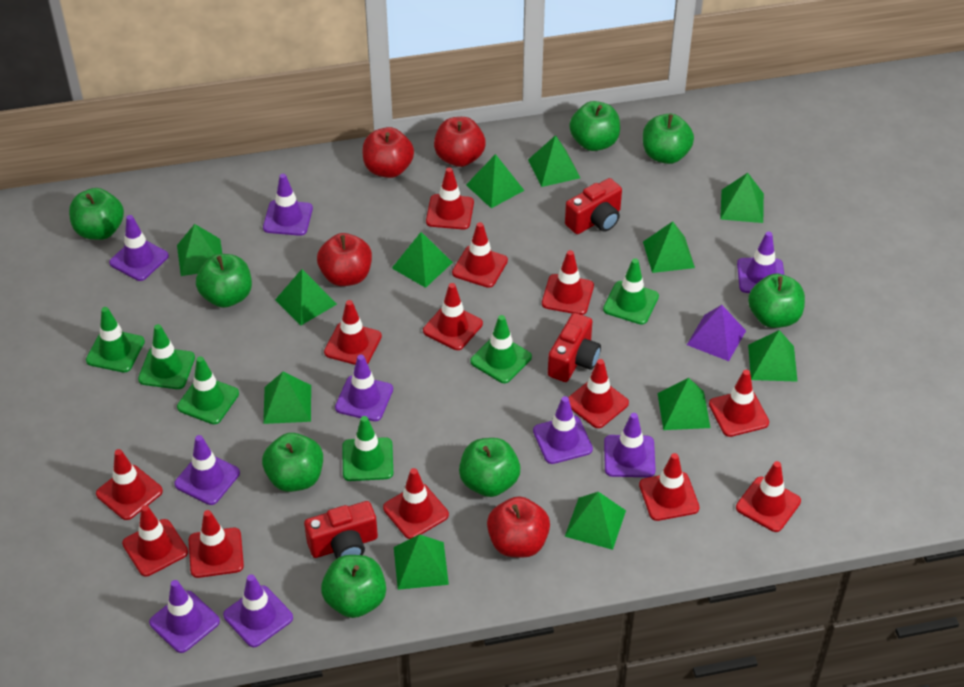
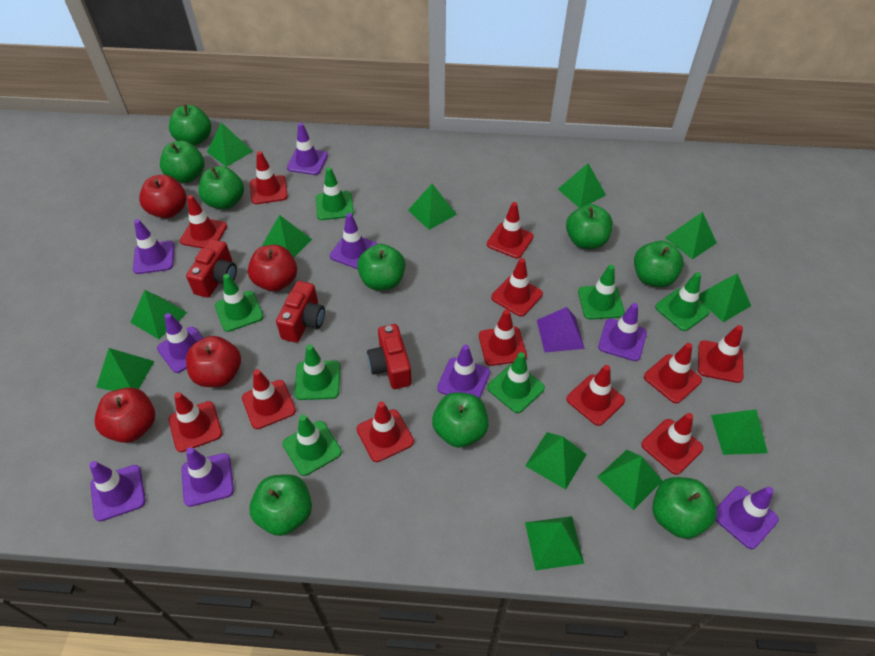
green apple: [69,188,124,240] [196,254,252,308] [262,433,323,492] [321,555,386,618] [459,438,520,497] [569,101,620,151] [643,114,694,164] [748,274,805,328] = 8 -> [160,141,204,183] [169,105,211,146] [199,166,244,209] [249,474,312,536] [357,244,406,290] [432,392,489,448] [566,204,613,249] [634,240,684,287] [653,477,717,539] = 9
green traffic cone: [86,307,145,372] [138,324,195,389] [177,356,239,424] [342,416,393,481] [470,315,532,383] [603,258,659,325] = 6 -> [215,274,264,332] [283,415,342,476] [294,345,340,400] [316,167,354,220] [487,352,545,413] [578,265,625,320] [655,272,710,331] = 7
red traffic cone: [96,449,163,520] [122,505,188,576] [189,510,244,578] [324,300,382,365] [383,468,449,539] [423,283,483,350] [426,168,474,229] [452,222,508,288] [542,250,594,315] [568,359,629,428] [639,453,700,521] [709,370,769,437] [736,461,801,532] = 13 -> [169,392,222,452] [180,195,227,248] [242,369,296,429] [250,151,288,204] [357,402,414,462] [479,309,527,366] [487,202,534,259] [491,258,543,317] [566,365,625,426] [641,413,703,475] [644,343,702,403] [698,325,743,383] = 12

